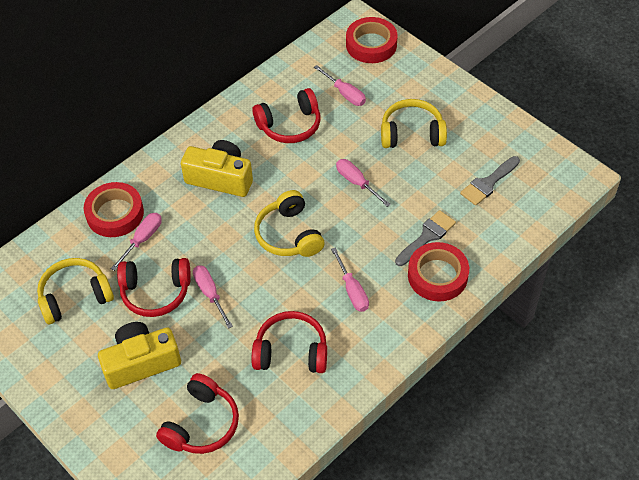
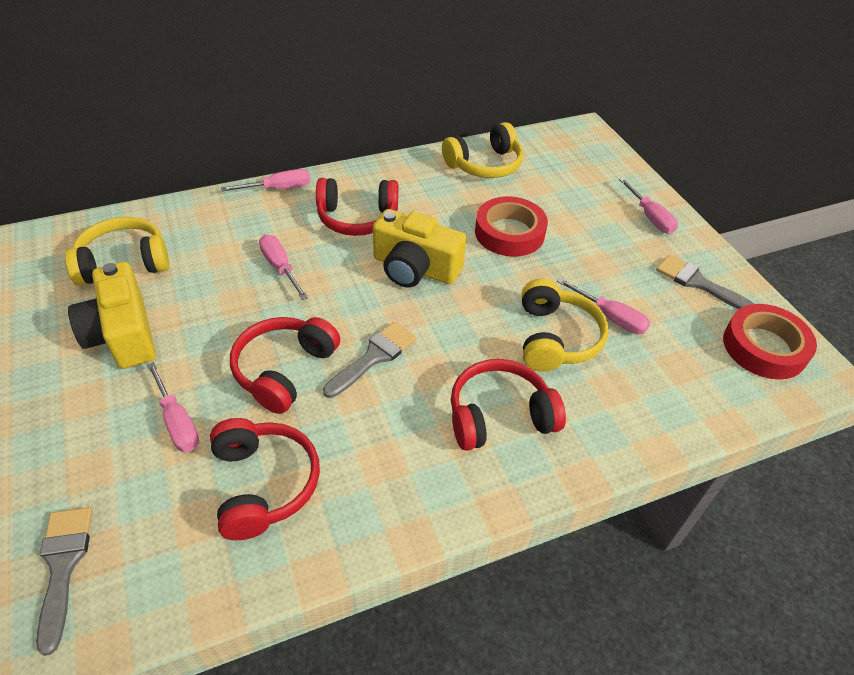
grey brush: [395,210,456,266] [460,156,520,206] = 2 -> [36,507,92,656] [323,322,416,398] [656,255,754,309] = 3
red tape: [84,182,144,237] [346,17,397,63] [408,242,469,301] = 3 -> [475,196,548,257] [723,304,817,379] = 2

